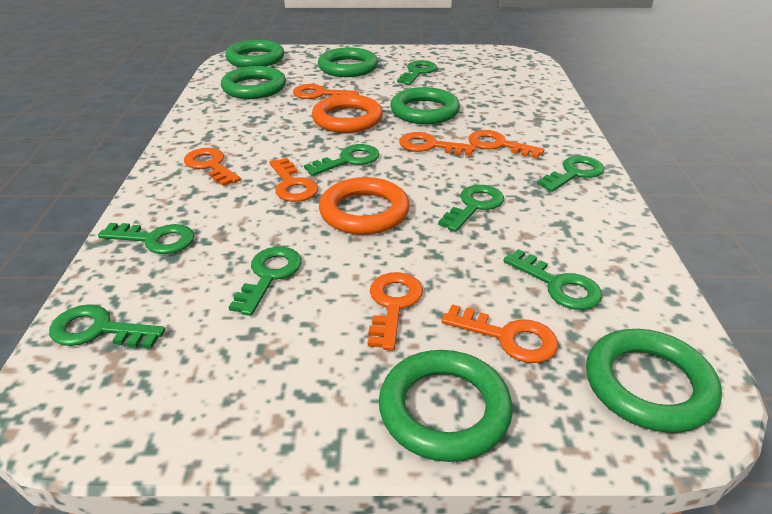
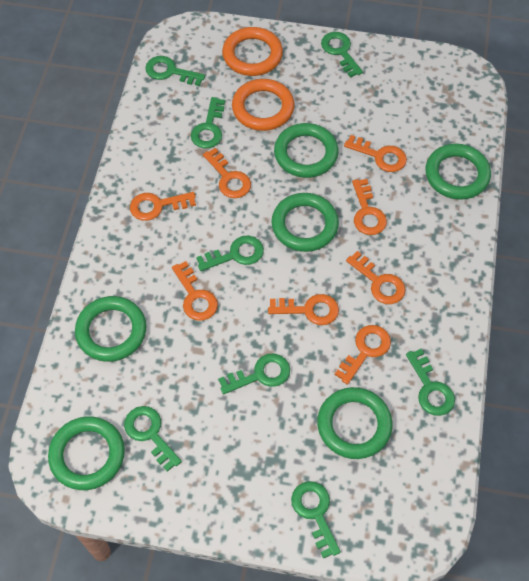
orange key: [184,148,241,186] [269,158,318,202] [293,84,359,99] [368,272,423,350] [399,132,476,156] [441,304,558,363] [468,130,544,159] = 7 -> [130,192,196,221] [172,261,218,321] [203,148,251,198] [268,294,339,325] [335,325,391,385] [344,135,407,172] [346,251,406,304] [352,179,387,235] = 8

